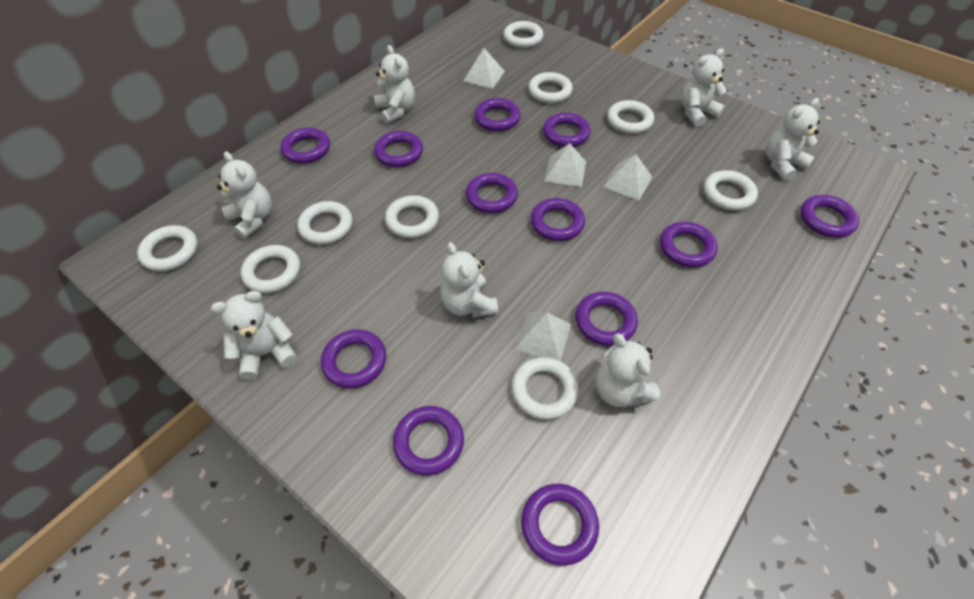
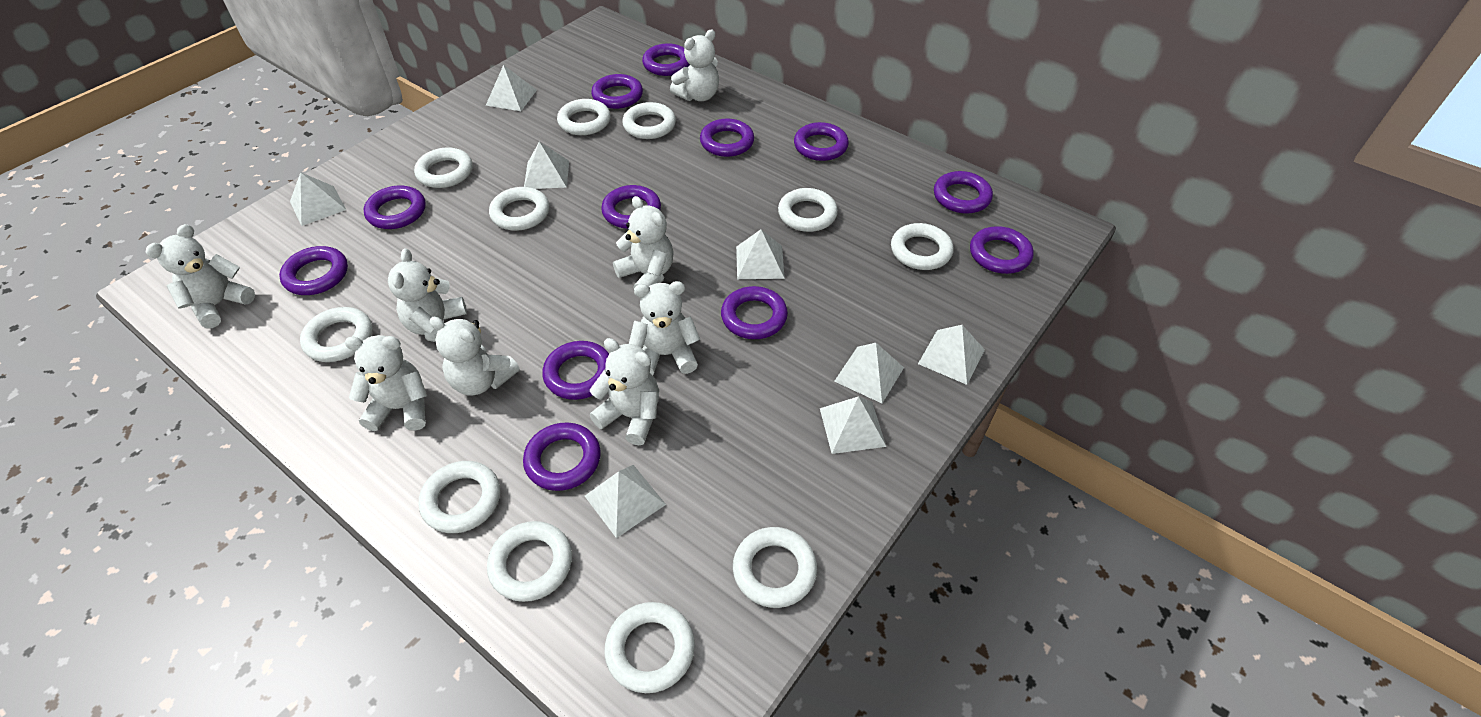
white pyramid: [463,48,505,89] [514,312,571,361] [544,143,586,187] [603,154,652,200] = 4 -> [290,172,346,226] [486,65,537,111] [524,142,569,189] [585,465,666,538] [736,229,785,279] [820,396,886,454] [834,343,904,403] [918,325,985,385] = 8
white ring: [137,225,198,271] [241,245,300,293] [297,201,353,245] [385,195,439,238] [503,21,544,48] [511,357,579,420] [528,72,573,103] [607,100,654,134] [703,170,758,211] = 9 -> [300,307,372,362] [414,147,473,188] [418,461,500,533] [487,521,572,602] [489,187,549,231] [557,99,611,135] [604,602,695,693] [622,102,676,139] [733,527,817,608] [778,188,838,232] [891,223,953,270] = 11
white teddy bear: [211,291,297,380] [217,152,272,239] [374,45,415,124] [440,242,498,318] [595,333,660,407] [681,48,727,127] [766,98,820,181] = 7 -> [146,224,255,328] [345,335,427,431] [388,248,467,342] [429,317,520,395] [590,338,659,445] [613,196,674,288] [629,281,700,376] [670,30,719,101] = 8

